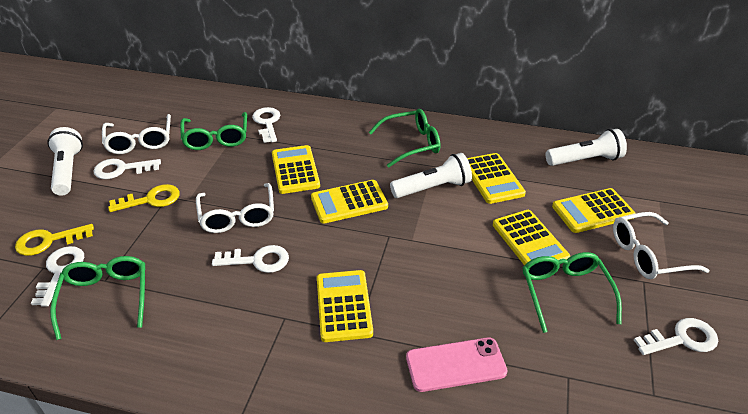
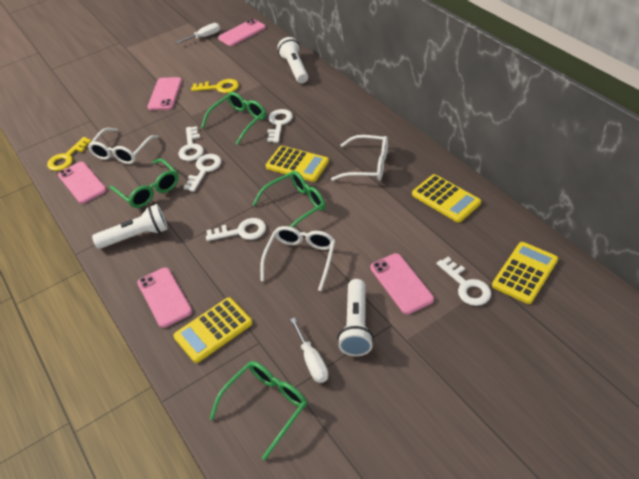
pink phone: [406,337,508,392] = 1 -> [58,162,106,204] [137,267,192,328] [148,77,182,110] [218,19,266,46] [370,253,434,314] = 5
white screwdriver: none = 0 -> [175,23,220,44] [290,317,328,383] = 2
yellow calculator: [272,145,320,194] [311,180,388,224] [317,270,373,342] [467,153,526,204] [493,210,570,266] [552,188,636,233] = 6 -> [173,297,252,363] [266,146,329,182] [412,174,481,222] [492,242,558,304] = 4

